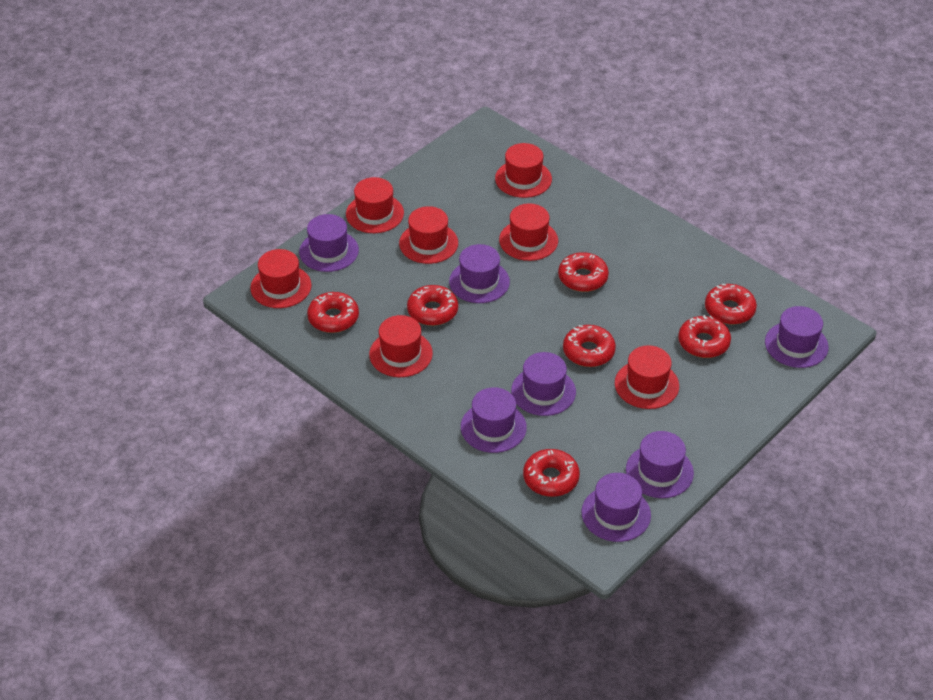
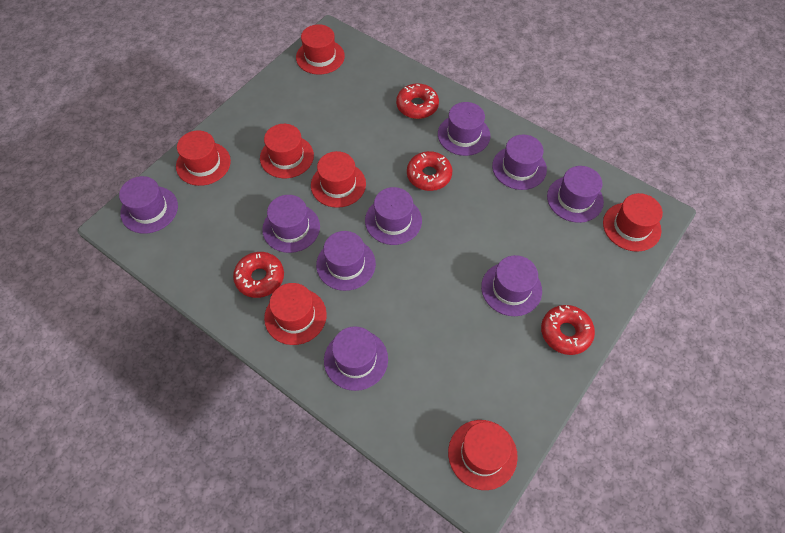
purple hat: [299,214,359,272] [449,244,510,303] [461,387,527,453] [511,352,576,416] [582,473,651,542] [626,431,694,498] [765,306,829,368] = 7 -> [119,176,178,234] [262,195,320,253] [316,231,376,291] [324,326,388,391] [365,187,422,245] [438,102,490,156] [481,255,542,316] [492,135,547,190] [547,166,604,223] = 9
red donut: [307,292,359,333] [407,285,458,326] [523,449,580,497] [558,252,609,292] [563,325,616,367] [678,315,731,358] [705,284,757,324] = 7 -> [233,252,284,298] [396,83,439,119] [407,151,452,191] [541,305,595,355] = 4

